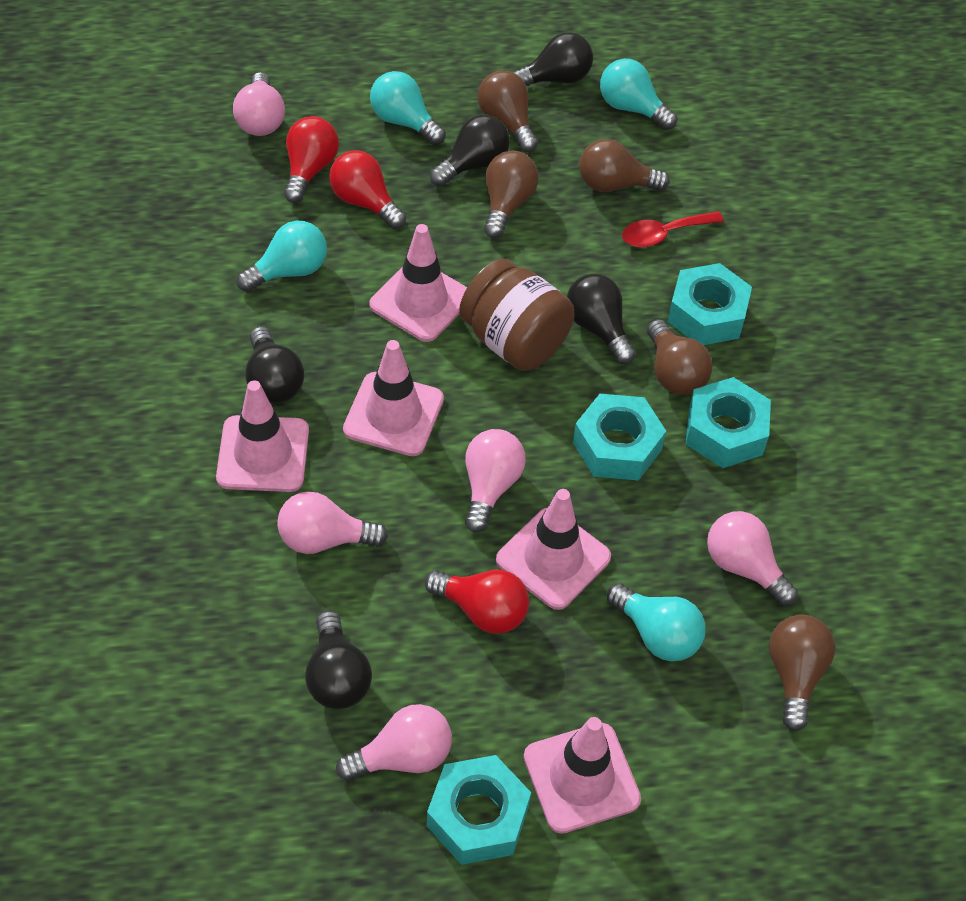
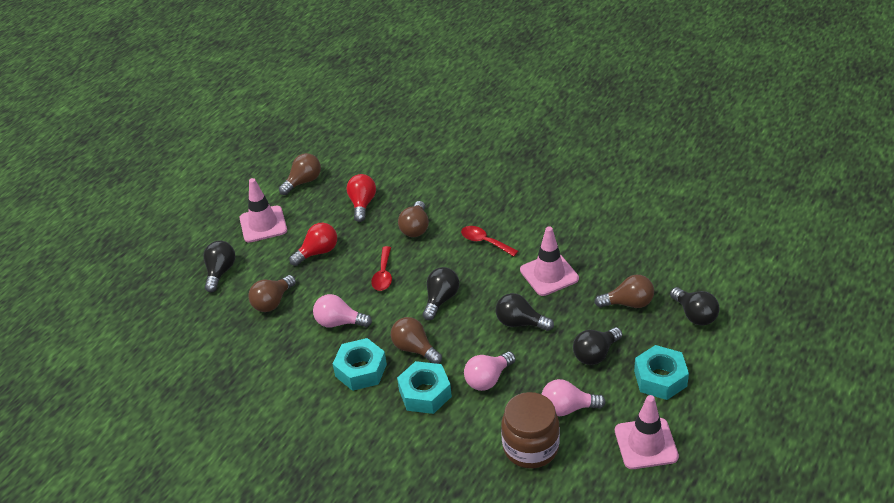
pink light bulb: [233,72,285,136] [277,491,388,554] [336,704,452,781] [465,429,526,533] [707,511,798,606] = 5 -> [313,294,372,328] [464,352,516,391] [542,379,606,416] = 3
pink traffic cone: [216,380,309,492] [343,340,444,456] [369,224,467,342] [496,489,611,610] [524,717,641,834] = 5 -> [240,178,287,243] [520,227,579,296] [615,395,679,469] = 3
red light bulb: [284,116,339,203] [329,150,406,229] [424,569,529,634] = 3 -> [289,223,337,266] [346,174,376,222] = 2
red spoon: [622,211,724,247] = 1 -> [371,246,392,291] [461,226,518,257] = 2
turquoise light bulb: [237,221,327,292] [370,71,446,145] [600,59,677,130] [607,583,706,661] = 4 -> none = 0
turquoise nut: [427,755,531,865] [573,394,666,481] [667,263,752,345] [686,377,771,468] = 4 -> [333,338,387,391] [397,361,452,414] [634,345,689,400] = 3

